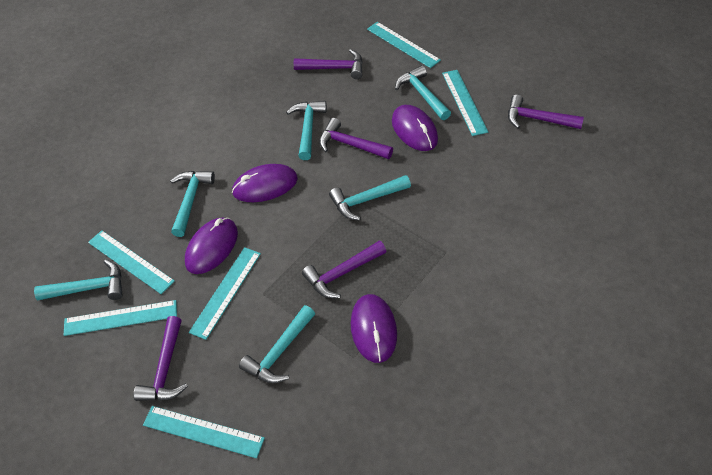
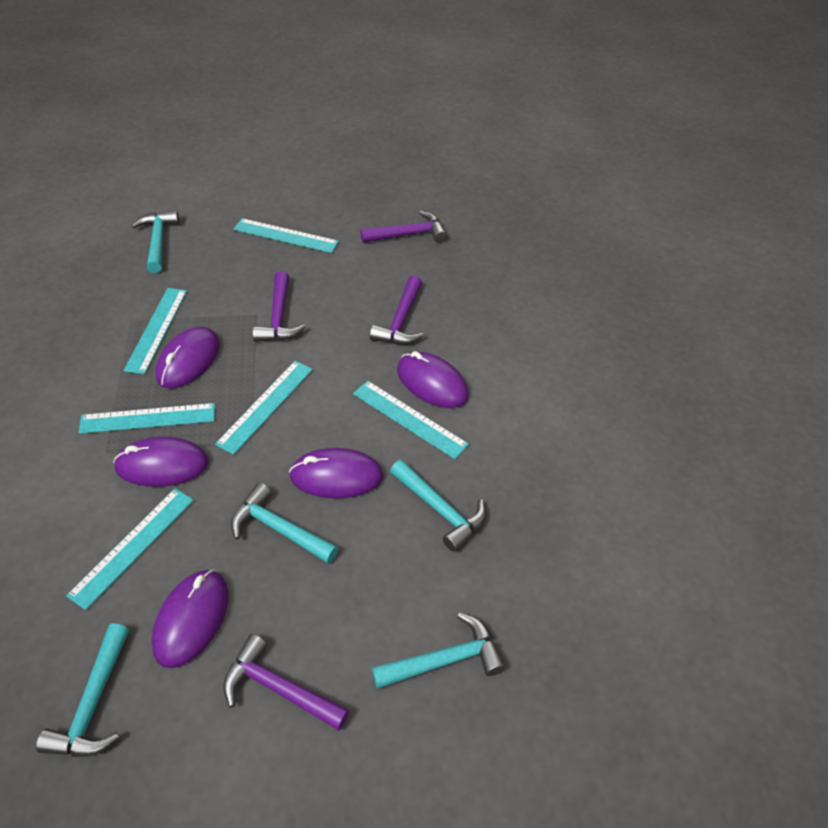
purple hammer: [134,316,188,401] [294,49,363,79] [302,241,386,298] [319,118,393,159] [508,94,584,129] = 5 -> [223,634,350,731] [253,271,306,342] [361,210,447,243] [370,276,424,344] = 4
purple mouse: [185,217,238,274] [232,164,298,202] [351,294,397,363] [392,105,438,151] = 4 -> [113,437,209,487] [151,570,229,668] [156,327,220,388] [289,448,383,499] [397,351,469,408] = 5
turquoise hammer: [34,260,123,300] [170,171,215,237] [239,305,315,383] [286,101,327,160] [329,175,411,221] [395,65,451,120] = 6 -> [36,623,129,757] [131,210,179,273] [231,483,338,564] [372,613,506,689] [390,460,486,552] = 5

